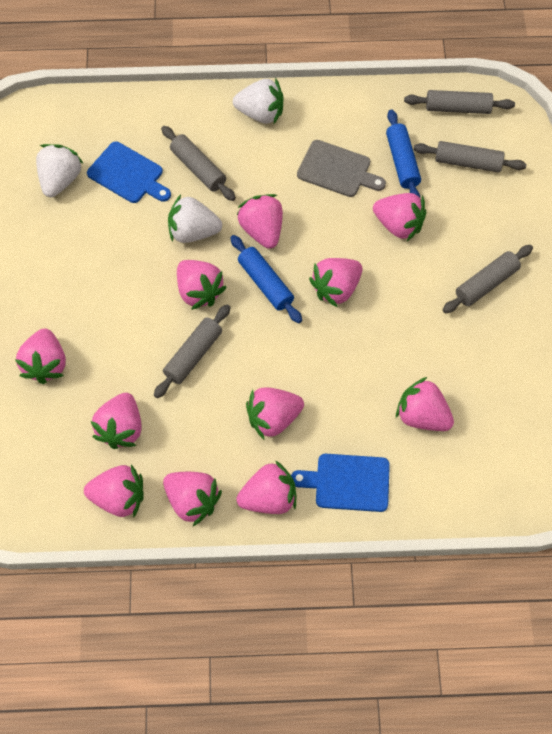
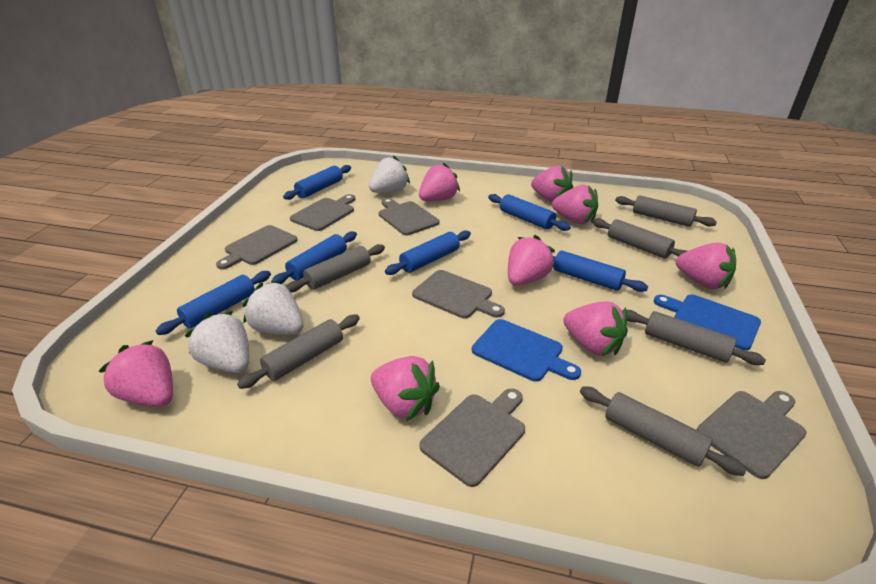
blue rolling pin: [230,235,302,323] [386,109,421,197] = 2 -> [155,271,271,335] [271,232,357,284] [283,165,351,200] [385,230,471,275] [488,194,571,231] [553,251,648,292] = 6
grey cutting board: [297,140,386,197] = 1 -> [216,225,298,269] [290,194,355,231] [379,198,440,235] [412,270,505,319] [419,388,525,487] [697,391,807,479] = 6
grey rolling pin: [154,305,231,398] [161,126,236,201] [404,90,515,114] [414,141,527,173] [443,245,533,313] = 5 -> [237,315,360,389] [286,244,385,292] [580,387,747,476] [592,218,687,259] [615,195,717,227] [622,310,766,365] = 6
pink strawberry: [15,328,66,384] [84,465,144,517] [91,393,142,449] [163,472,222,526] [177,260,227,310] [236,460,296,514] [237,194,283,249] [246,387,304,440] [309,258,362,308] [373,193,426,241] [396,377,454,431] = 11 -> [98,340,173,407] [371,356,440,421] [419,162,460,201] [508,235,555,286] [531,166,573,202] [552,185,598,224] [563,302,628,356] [676,242,736,289] = 8

